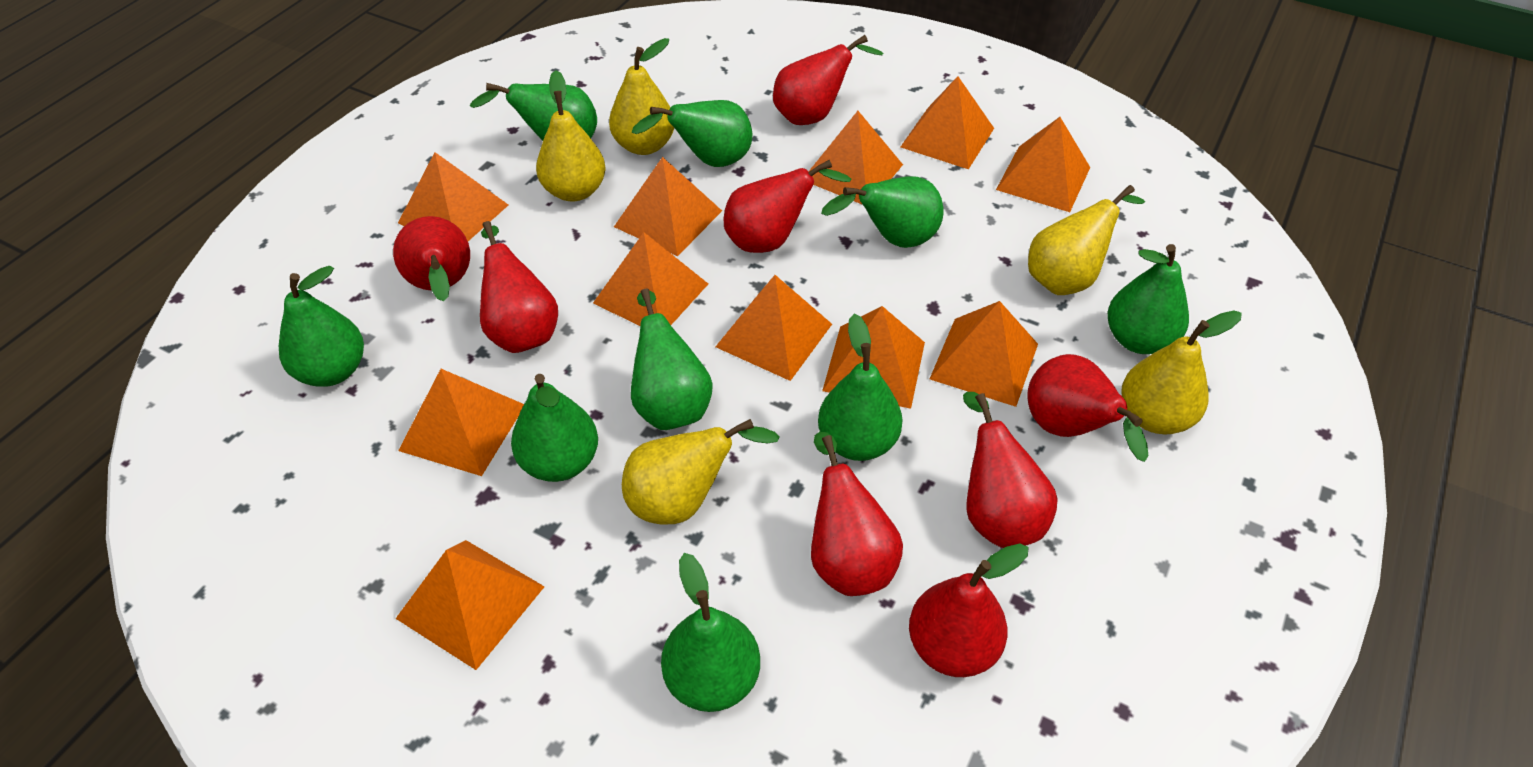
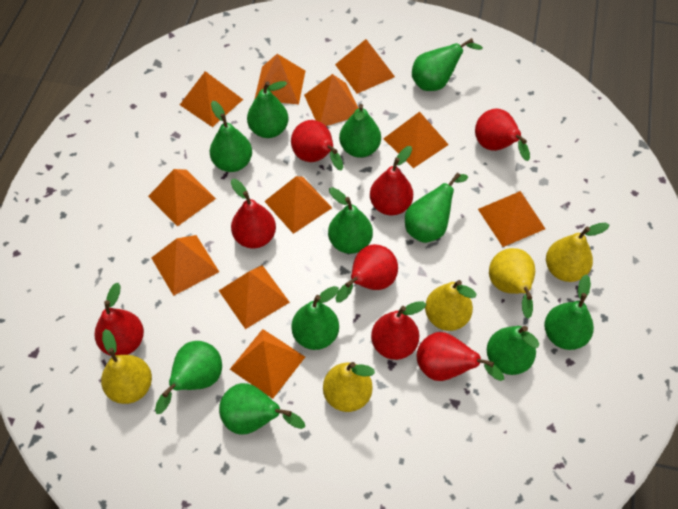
green pear: [279,266,364,387] [470,83,597,141] [511,374,598,482] [631,289,713,430] [632,100,752,167] [661,553,760,712] [818,314,903,461] [821,176,944,248] [1108,244,1189,354] = 9 -> [155,341,222,414] [210,101,252,172] [219,383,305,435] [247,81,288,138] [291,286,339,350] [328,187,373,254] [339,104,381,158] [405,173,468,243] [412,38,483,91] [487,326,539,375] [544,274,594,350] = 11

